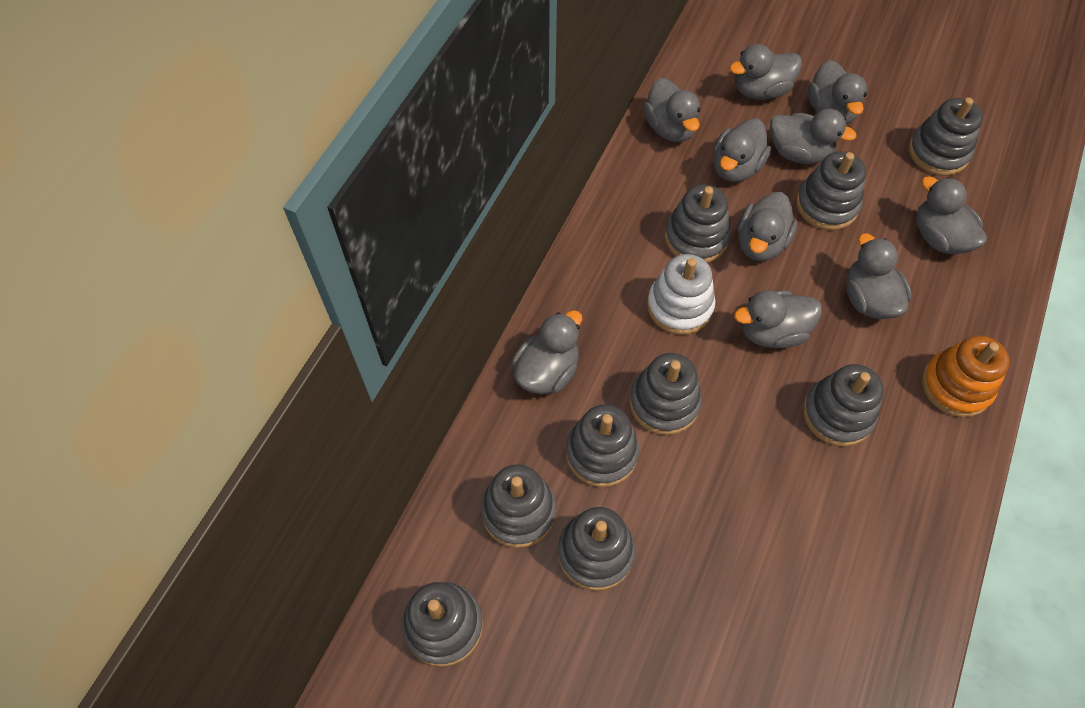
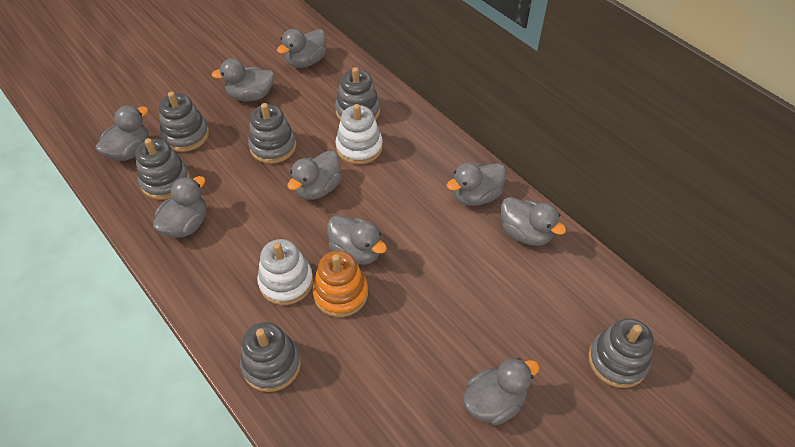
grey duck: [512,310,582,394] [643,78,700,142] [713,118,771,182] [729,44,802,100] [734,290,822,348] [738,192,798,261] [770,109,857,164] [808,60,867,124] [846,233,912,319] [916,176,987,254] = 10 -> [96,105,149,161] [153,176,207,238] [211,58,275,101] [277,29,326,68] [287,151,342,200] [327,215,387,265] [447,163,506,206] [463,358,540,426] [501,197,566,246] = 9
grey stacking toy: [402,582,483,667] [481,464,556,548] [558,507,635,591] [566,404,639,487] [630,353,702,435] [665,184,730,263] [796,151,866,230] [803,364,884,447] [909,97,983,176] = 9 -> [135,138,190,200] [159,92,209,152] [240,322,301,392] [248,103,296,164] [335,67,380,121] [588,318,654,388] = 6
white stacking toy: [647,254,716,335] = 1 -> [257,239,313,305] [336,104,383,165] = 2

